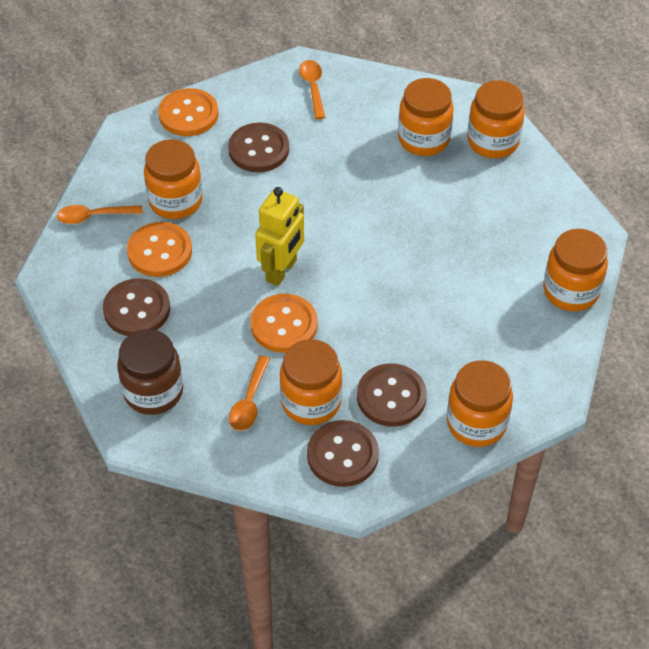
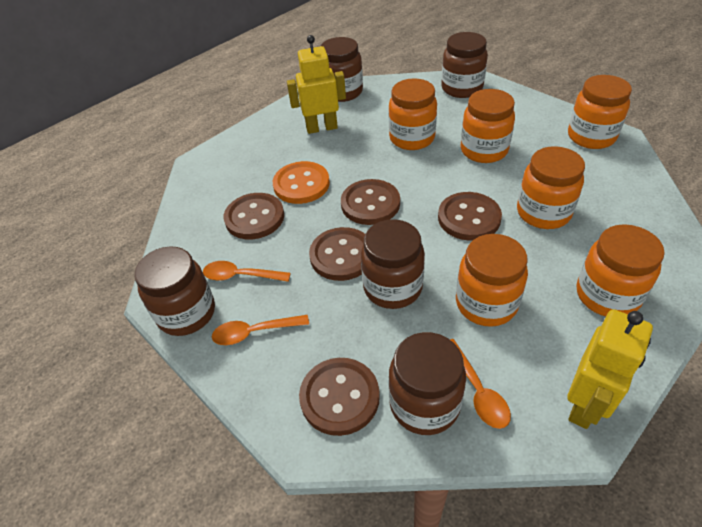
brown button: [103,278,170,336] [228,123,289,172] [307,420,379,487] [357,363,427,427] = 4 -> [224,193,284,239] [299,358,380,436] [309,227,365,281] [341,179,400,225] [438,192,502,241] = 5
brown jar: [117,329,183,415] = 1 -> [134,247,215,336] [321,37,363,102] [361,219,425,309] [389,332,466,435] [441,32,488,98] = 5
orange button: [127,222,192,277] [158,88,219,136] [250,294,318,353] = 3 -> [273,161,330,204] = 1
yellow robot: [255,187,304,286] = 1 -> [287,35,346,134] [567,309,653,429] = 2

